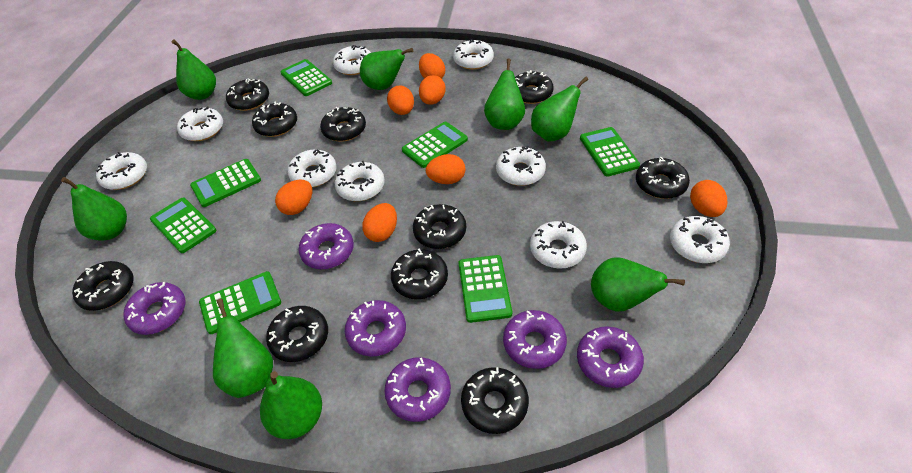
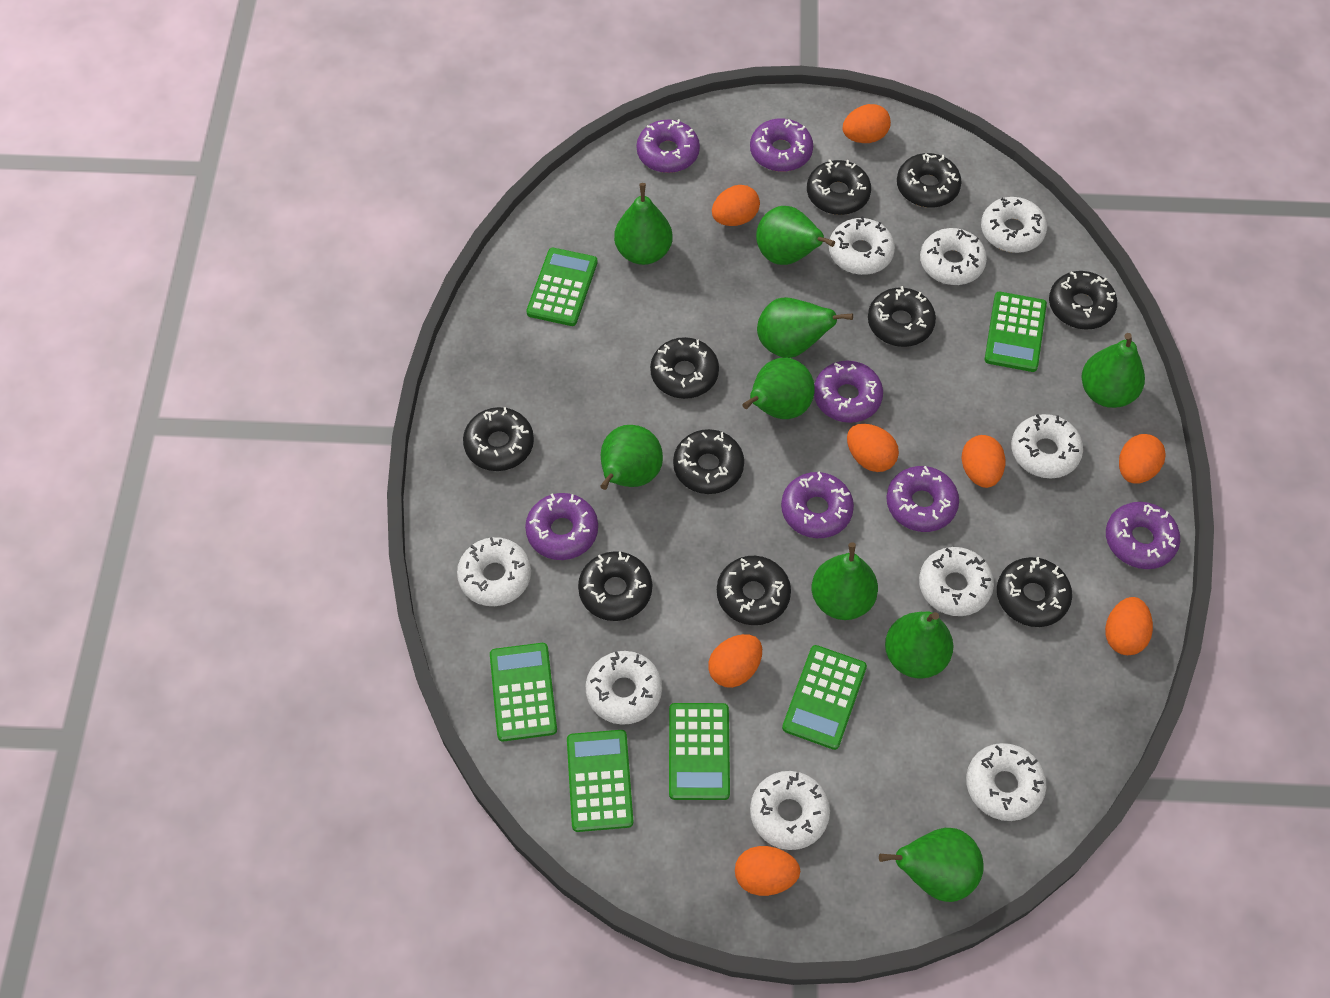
green calculator: [150,198,216,253] [190,159,261,207] [199,271,281,334] [281,59,332,96] [402,122,468,168] [459,255,512,323] [580,127,640,177] = 7 -> [490,643,557,742] [526,248,598,326] [567,730,633,832] [669,703,730,800] [782,645,867,750] [985,292,1047,372] = 6
green pear: [61,177,127,240] [172,39,216,100] [213,299,273,398] [260,371,322,439] [360,48,413,90] [484,59,525,130] [531,76,588,142] [591,257,685,312] = 8 -> [600,425,663,490] [614,183,673,265] [742,357,815,419] [756,206,835,265] [757,297,853,358] [811,543,878,620] [879,828,984,902] [885,611,953,679] [1081,333,1145,408] = 9
orange egg: [275,180,312,215] [362,203,397,242] [387,85,414,115] [419,53,445,79] [419,75,446,105] [426,154,465,184] [690,180,727,217] = 7 -> [708,634,762,688] [712,185,760,226] [735,846,800,896] [842,104,891,143] [847,424,899,472] [961,435,1005,488] [1105,597,1153,655] [1119,434,1166,484] = 8
purple donut: [123,282,185,335] [298,223,354,269] [345,300,406,357] [384,357,451,422] [503,310,567,369] [577,326,644,388] = 6 -> [525,493,598,560] [637,119,700,173] [750,118,813,172] [781,472,854,538] [814,361,883,423] [886,466,959,532] [1106,502,1180,569] = 7

